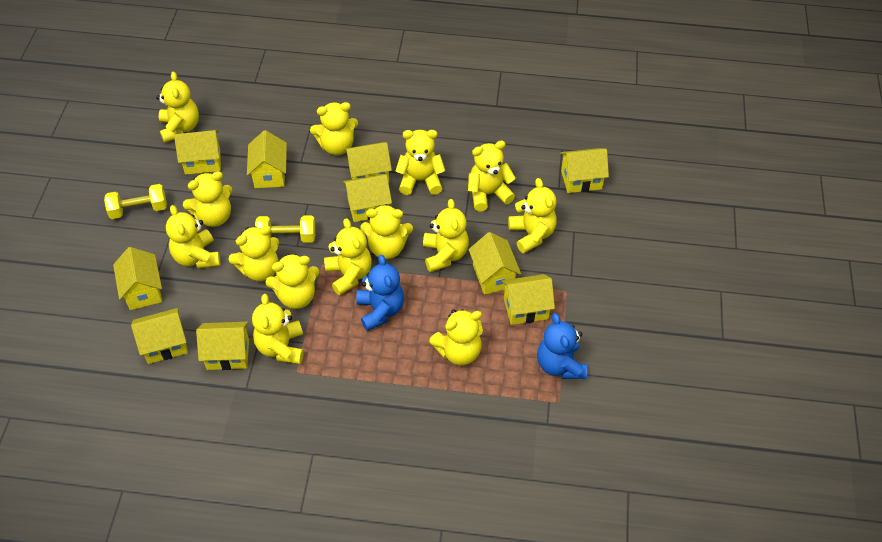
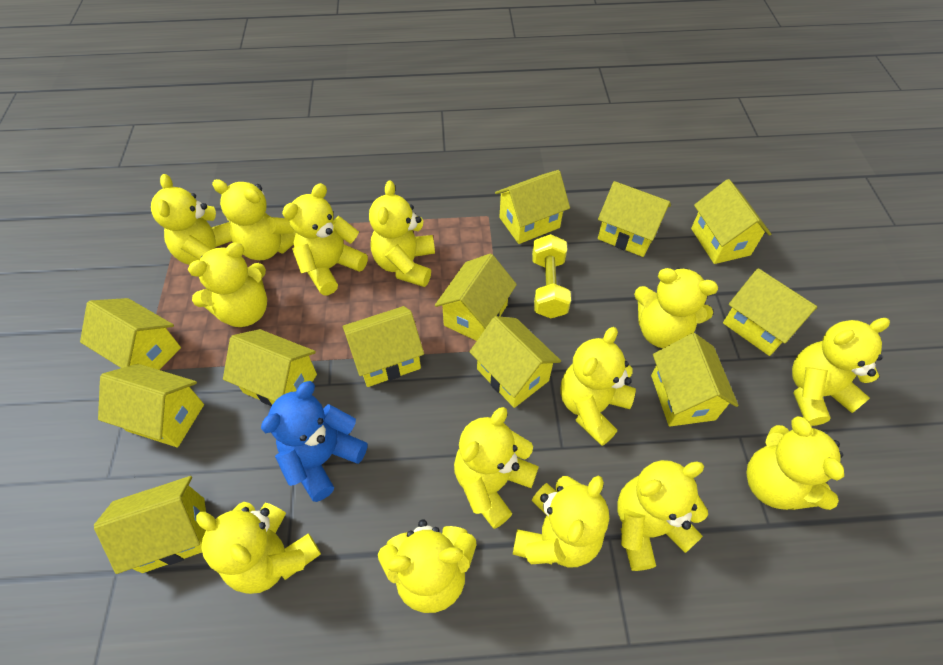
blue teddy bear: [356,255,404,331] [537,313,587,379] = 2 -> [261,381,367,502] = 1
yellow dumbbell: [104,184,167,219] [255,215,315,243] = 2 -> [532,234,571,318] = 1
yellow house: [113,247,162,310] [131,308,188,364] [174,130,221,175] [196,322,249,370] [247,130,287,188] [343,174,392,222] [344,142,392,183] [469,232,521,295] [502,274,555,325] [560,148,609,193] = 10 -> [80,298,181,370] [94,476,206,574] [98,364,204,448] [223,329,317,406] [342,306,424,387] [435,254,517,341] [469,316,561,408] [495,170,570,244] [598,181,671,257] [651,333,739,427] [691,179,772,264] [723,268,817,356] = 12

